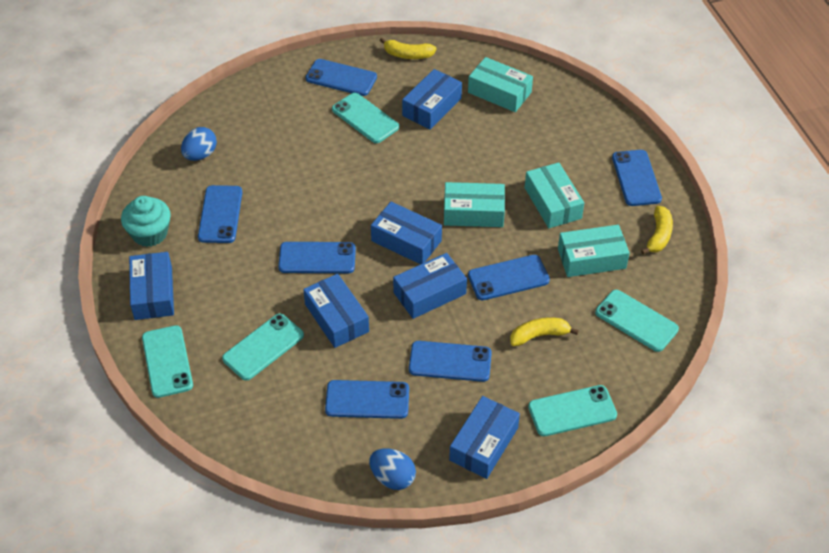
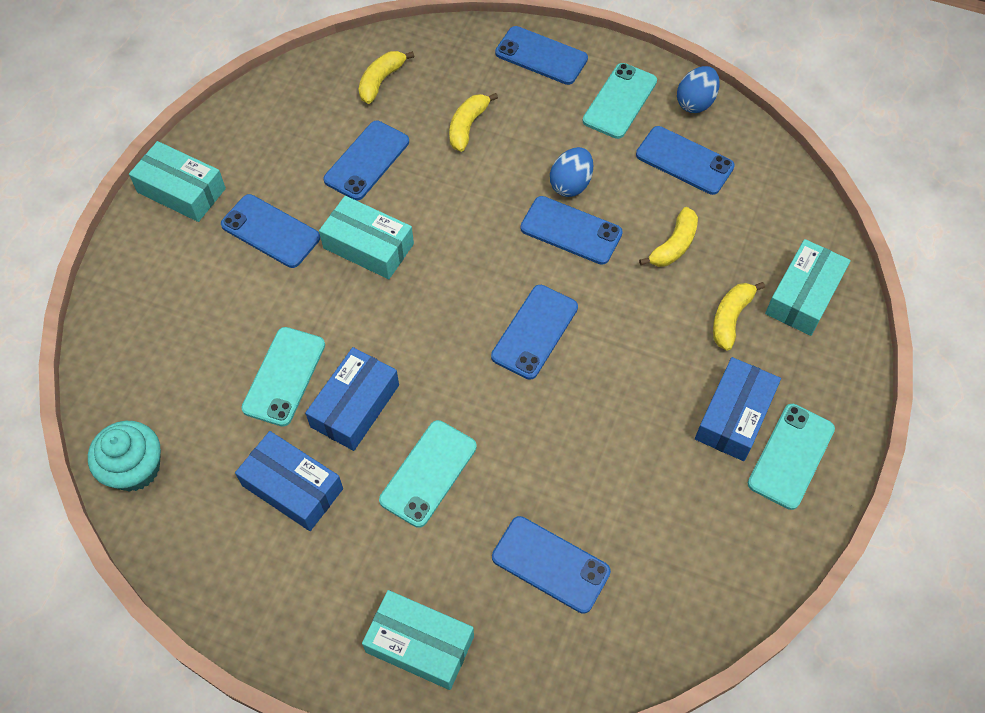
blue box: [129,252,174,320] [303,274,369,348] [371,202,442,264] [393,253,467,319] [402,69,462,129] [449,396,520,479] = 6 -> [235,431,343,531] [305,347,399,451] [695,357,781,461] = 3
turquoise phone: [142,325,193,398] [222,313,304,380] [332,93,399,143] [528,385,617,436] [595,290,679,352] = 5 -> [241,327,325,426] [379,420,477,528] [583,63,657,139] [748,404,835,510] = 4
yellow banana: [380,38,436,59] [510,317,579,346] [641,206,673,255] = 3 -> [358,51,415,104] [449,93,498,152] [639,207,698,267] [713,282,765,351] = 4

